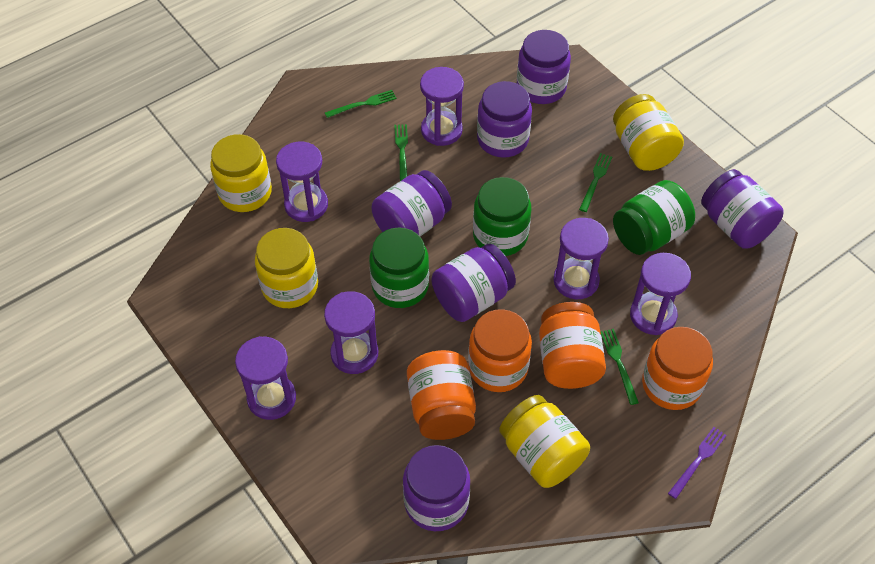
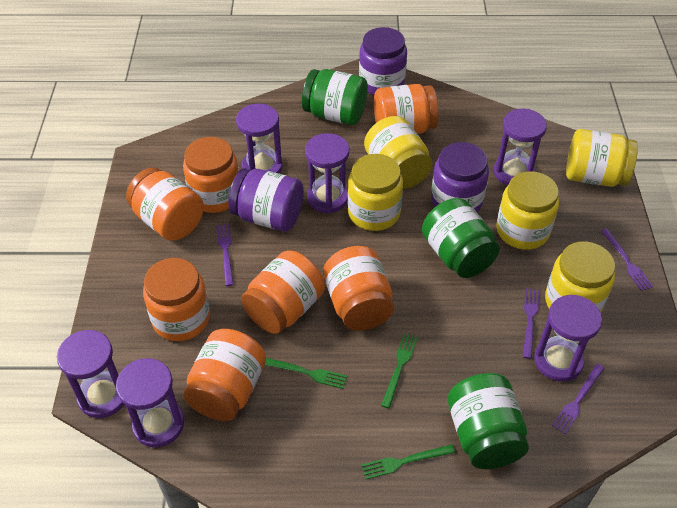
green fork: [325,90,397,118] [394,124,408,181] [579,153,612,212] [601,329,639,405] = 4 -> [265,358,347,389] [361,444,455,480] [381,333,418,409] = 3
orange jar: [407,350,476,440] [468,309,532,392] [539,302,606,389] [642,327,713,410] = 4 -> [126,167,204,241] [143,258,210,341] [183,137,239,213] [183,329,266,421] [241,250,325,334] [323,246,394,331] [374,84,439,134] = 7
purple fork: [668,427,727,499] = 1 -> [216,224,234,286] [523,288,540,359] [552,364,605,435] [601,228,653,291] = 4
purple jar: [371,170,452,236] [403,445,470,531] [432,244,516,322] [477,81,532,158] [517,30,571,104] [701,169,784,249] = 6 -> [228,169,304,232] [359,27,407,95] [431,142,489,212] = 3
yellow jar: [210,134,272,212] [255,228,318,308] [499,395,590,488] [613,94,684,171] = 4 -> [348,154,403,231] [364,116,432,189] [496,171,559,250] [545,242,615,312] [566,129,638,187] = 5

